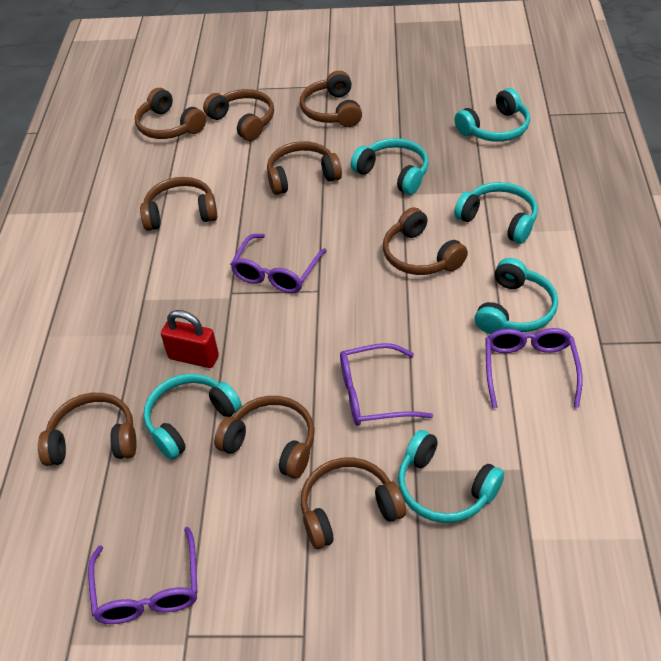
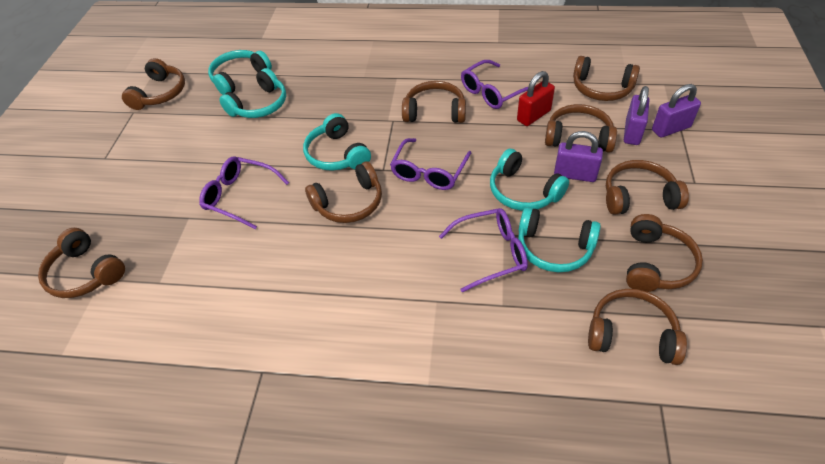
purple padlock: none = 0 -> [554,131,603,182] [624,86,649,145] [652,84,701,138] = 3
turquoise headphones: [144,374,242,460] [351,138,429,195] [398,430,504,523] [454,182,538,244] [455,88,530,142] [475,258,558,334] = 6 -> [208,50,272,95] [219,68,286,118] [303,113,371,171] [490,149,569,211] [518,207,601,272] = 5

